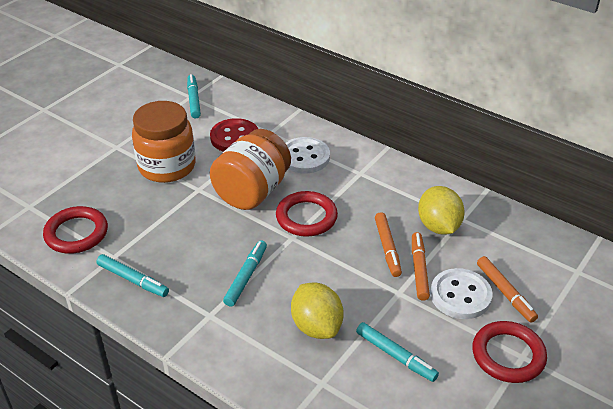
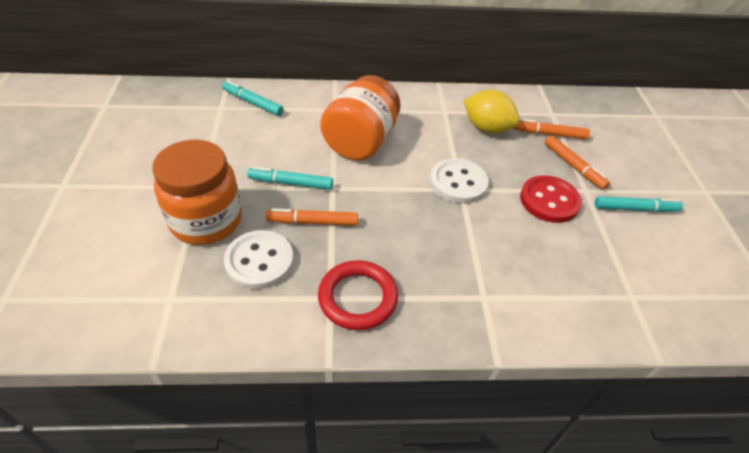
red ring: [43,206,108,253] [276,191,338,237] [472,321,547,383] = 3 -> [318,260,398,330] = 1
turquoise marker: [96,254,169,297] [187,74,201,118] [223,241,267,307] [356,322,439,382] = 4 -> [222,80,283,116] [247,167,333,190] [595,196,683,212] = 3
yellow lemon: [291,283,344,339] [418,186,465,235] = 2 -> [463,90,520,134] = 1

